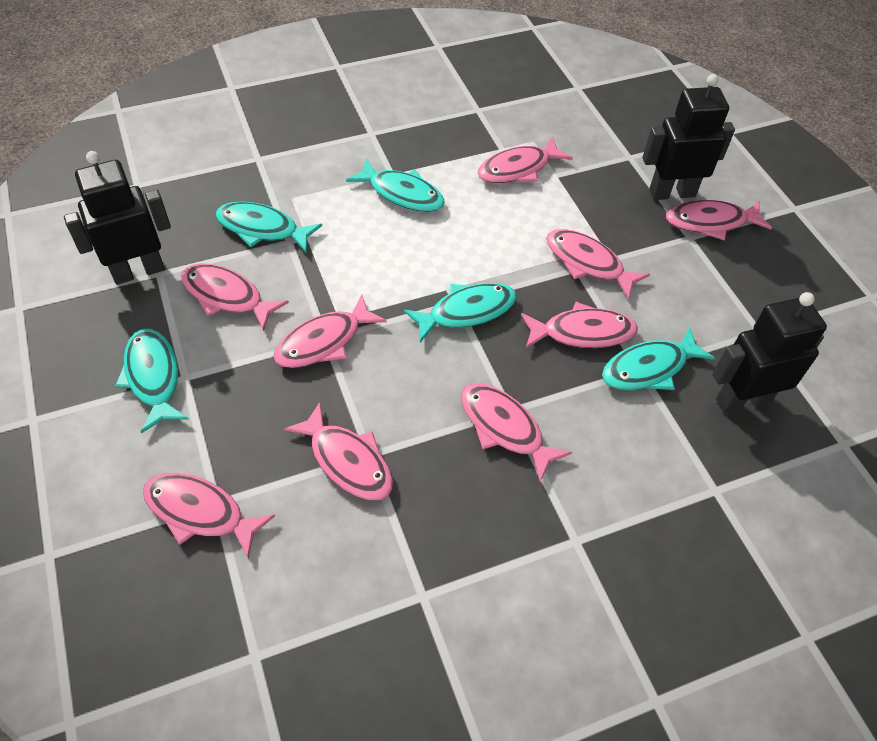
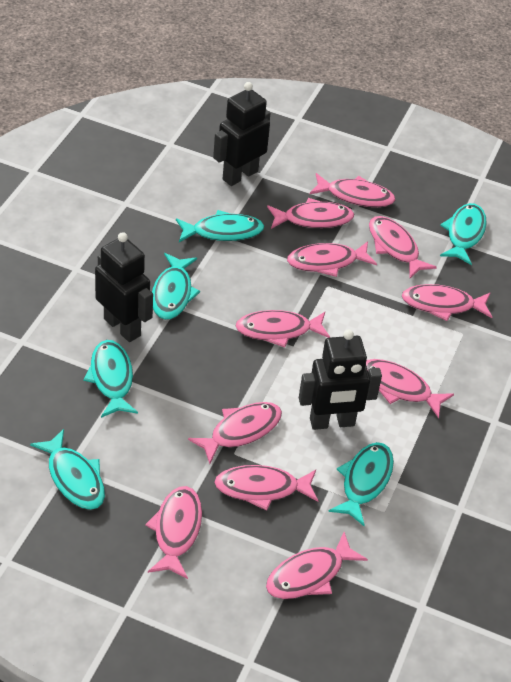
pink fish: [143,473,275,559] [181,263,289,332] [273,294,387,368] [284,402,393,501] [461,384,572,482] [478,137,573,183] [521,302,638,348] [546,229,650,300] [666,200,772,240] = 9 -> [145,486,202,579] [188,402,282,464] [214,465,318,511] [236,310,330,347] [266,532,368,599] [267,198,354,229] [287,241,377,277] [310,173,395,207] [366,359,454,418] [369,216,437,278] [401,284,492,321] = 11
turquoise fish: [115,329,189,433] [215,202,322,252] [346,158,445,212] [404,283,517,343] [602,327,715,390] = 5 -> [30,429,105,510] [83,340,138,418] [152,253,200,320] [176,210,264,242] [328,442,394,526] [440,203,487,265] = 6

